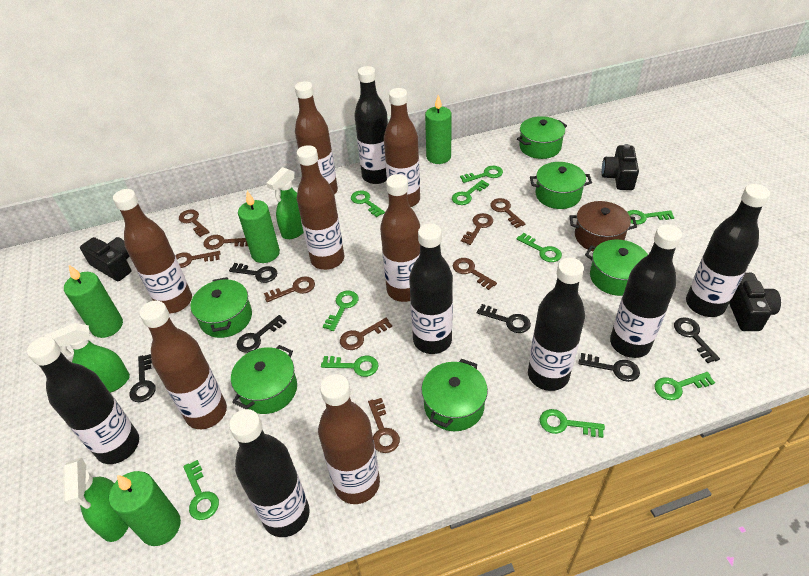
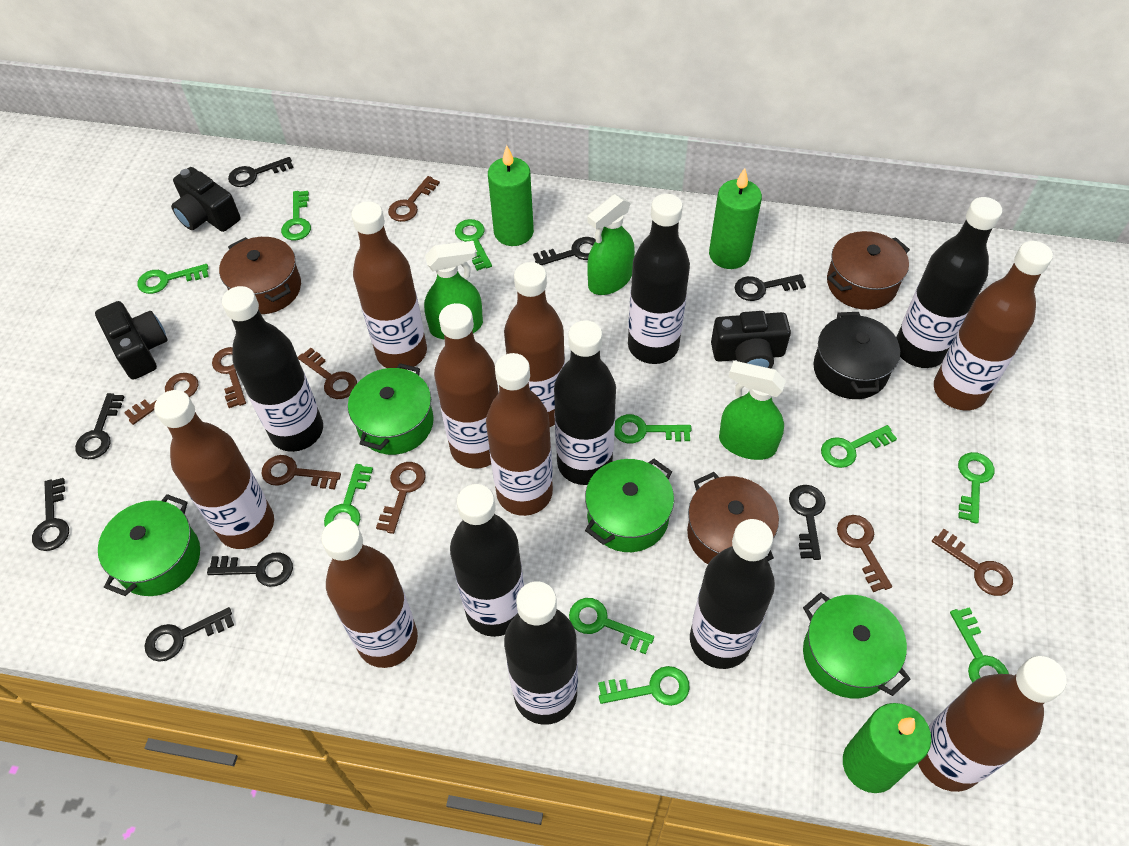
black key: [129,354,156,402] [229,263,277,283] [237,315,287,353] [477,304,531,333] [578,353,640,382] [674,318,720,363] = 6 -> [32,478,69,551] [75,393,124,459] [145,607,234,662] [207,553,293,587] [228,157,294,187] [533,237,596,265] [735,274,806,301] [789,485,825,560] = 8
black pot: none = 0 -> [813,312,900,399] = 1
brown bottle: [113,189,192,314] [139,300,227,429] [295,81,338,195] [297,145,344,270] [318,374,380,504] [380,174,420,302] [384,88,420,207] = 7 -> [154,390,274,549] [321,519,418,668] [351,201,427,370] [434,303,499,469] [486,353,553,516] [504,262,565,427] [918,656,1067,792] [934,241,1053,411] = 8
brown key: [175,251,220,268] [179,210,209,237] [204,235,248,250] [264,276,315,302] [340,318,392,350] [368,398,400,453] [453,258,497,290] [461,213,493,245] [490,198,525,228] = 9 -> [124,373,198,425] [212,347,246,408] [261,455,341,490] [298,348,357,399] [376,462,426,534] [388,176,440,222] [837,515,892,592] [932,529,1013,596] = 8
brown pot: [570,201,637,251] = 1 -> [219,237,301,314] [687,472,779,564] [827,231,910,310] = 3
green candle: [64,265,123,338] [109,471,181,546] [238,191,280,263] [425,95,452,164] = 4 -> [488,145,534,246] [709,168,762,269] [843,703,931,793] = 3
green pot: [190,277,252,338] [231,345,297,414] [421,359,488,431] [517,116,567,159] [530,162,592,209] [585,240,648,296] = 6 -> [98,494,200,596] [348,363,434,455] [585,459,674,552] [803,592,910,698] = 4

